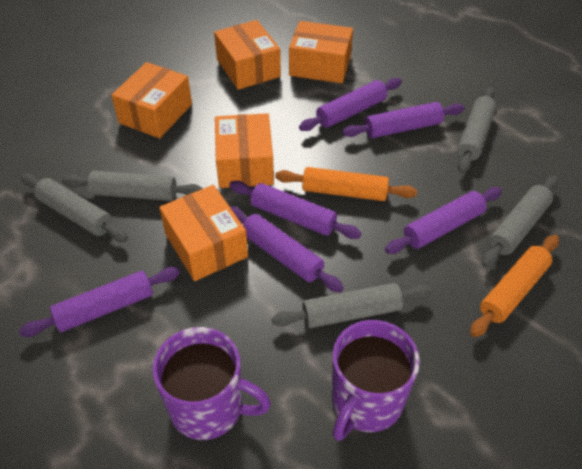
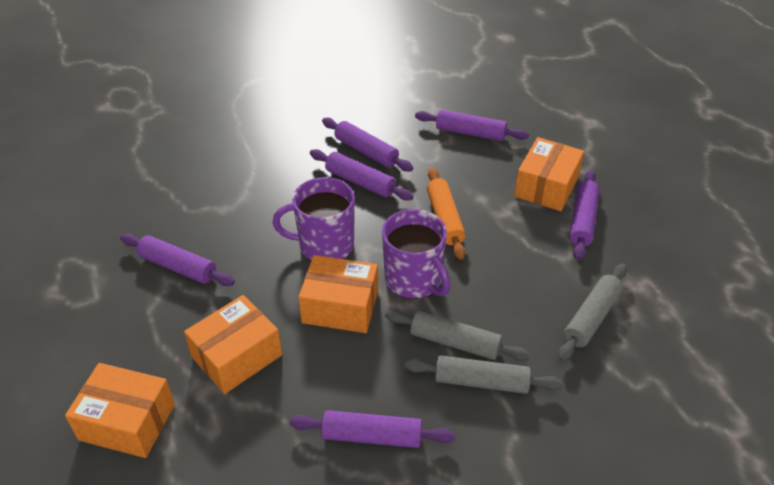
grey rolling pin: [21,174,128,242] [62,171,203,201] [271,283,431,328] [457,87,496,173] [482,176,558,267] = 5 -> [385,310,530,361] [405,355,562,394] [558,264,627,361] = 3
orange box: [111,62,192,138] [159,185,248,281] [214,20,281,90] [215,113,274,188] [289,21,353,83] = 5 -> [65,363,175,458] [184,295,282,394] [298,255,378,333] [514,137,584,211] = 4
orange rolling pin: [275,167,417,201] [470,235,559,337] = 2 -> [427,167,465,260] = 1

